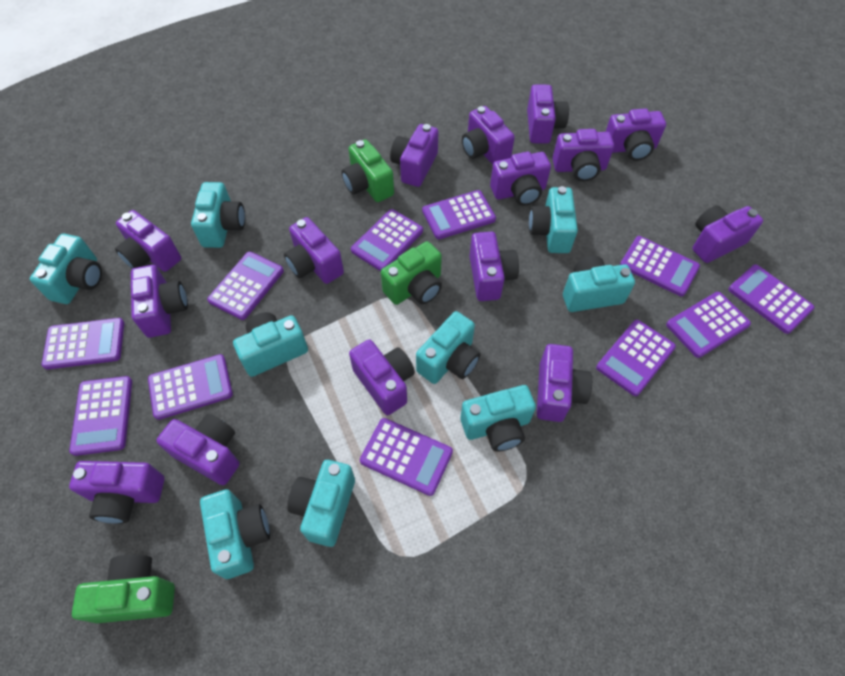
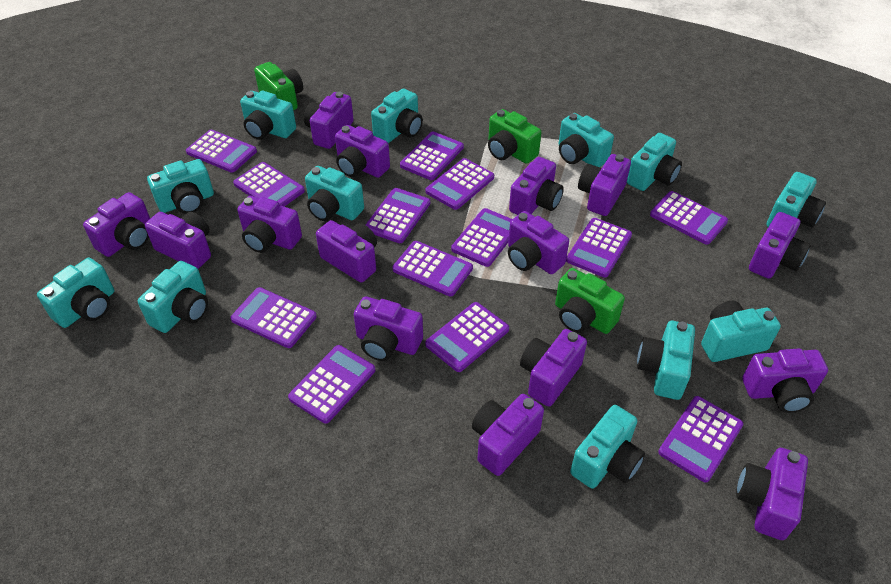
purple calculator: [42,318,124,370] [69,376,132,456] [148,354,233,420] [207,252,284,320] [351,209,423,271] [360,418,453,496] [422,190,496,239] [596,320,676,396] [620,236,700,296] [666,292,751,358] [728,264,815,334] = 11 -> [186,130,257,173] [231,287,317,348] [233,162,305,206] [288,345,375,424] [365,188,430,243] [393,241,473,296] [400,131,464,180] [425,158,494,210] [425,302,509,372] [451,208,512,267] [566,218,632,278] [650,191,728,245] [658,396,743,482] = 13
turquoise camera: [30,234,102,304] [191,182,245,248] [200,489,270,579] [233,312,308,377] [287,460,355,547] [416,311,480,384] [460,385,536,452] [529,186,578,253] [563,256,635,312] = 9 -> [37,258,114,328] [138,261,208,333] [147,159,214,214] [240,91,296,140] [305,166,364,221] [371,88,423,143] [559,113,614,167] [570,405,645,489] [627,133,682,191] [637,321,695,400] [701,301,781,362] [767,172,826,227] = 12

